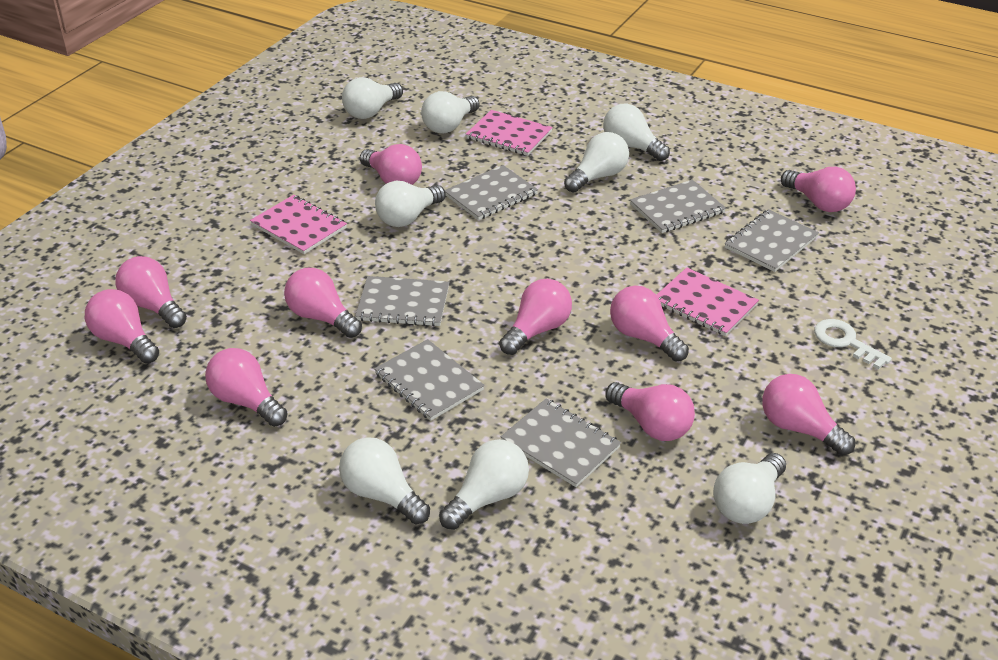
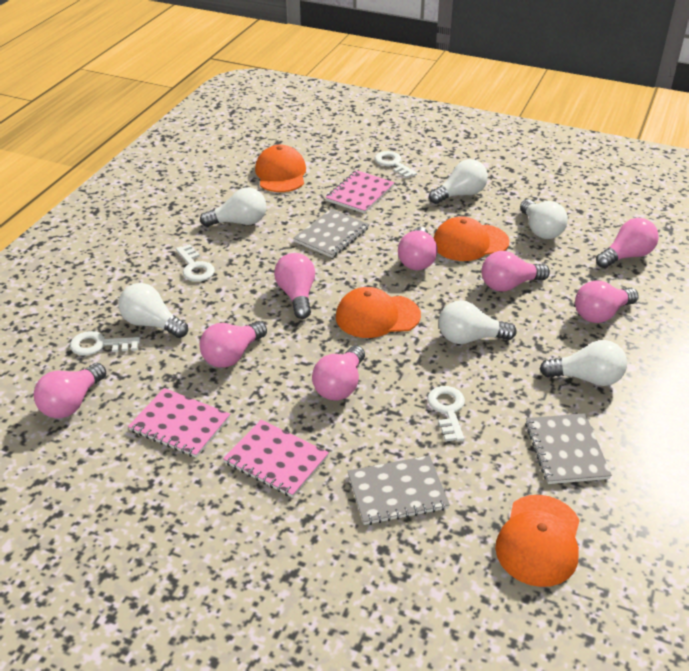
grey notebook: [355,276,449,326] [374,339,485,421] [445,165,538,220] [501,399,621,487] [630,180,726,233] [724,209,819,272] = 6 -> [293,209,369,258] [348,456,450,525] [525,413,612,484] = 3
orange cap: none = 0 -> [255,145,306,192] [336,287,421,338] [434,216,509,261] [495,495,580,587] = 4
pink light bulb: [85,289,159,363] [115,256,187,328] [205,348,288,427] [284,268,362,338] [360,144,422,185] [499,279,572,355] [605,382,695,441] [610,286,689,362] [762,374,855,455] [781,167,856,212] = 10 -> [34,363,106,418] [200,321,267,368] [274,253,315,319] [312,345,365,401] [398,227,438,270] [481,251,550,292] [575,280,638,323] [596,218,659,268] = 8
white key: [814,319,892,369] = 1 -> [70,331,140,356] [176,244,215,282] [375,151,417,179] [427,386,465,442] = 4
white light bulb: [339,437,430,524] [342,77,403,119] [375,181,445,227] [421,91,480,133] [439,439,529,530] [564,132,629,192] [603,104,670,161] [713,453,786,524] = 8 -> [118,283,188,338] [200,188,267,227] [429,159,488,204] [439,300,517,344] [520,199,568,239] [540,340,627,386] = 6

